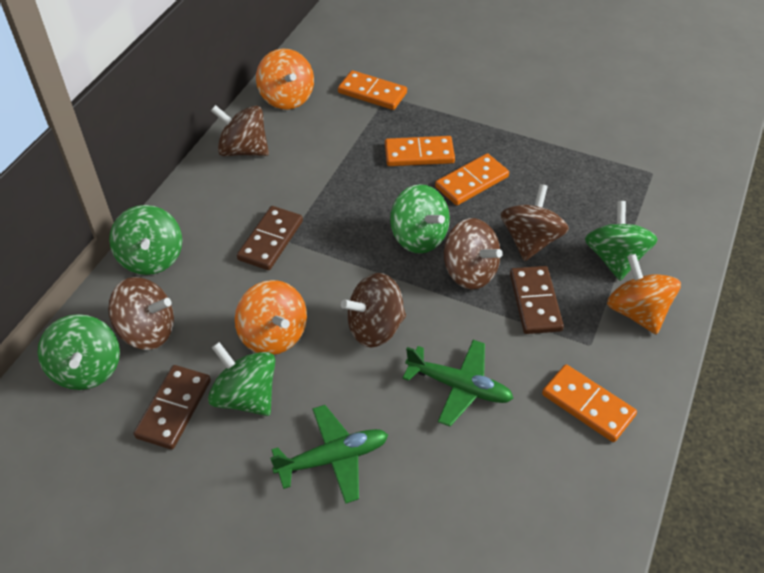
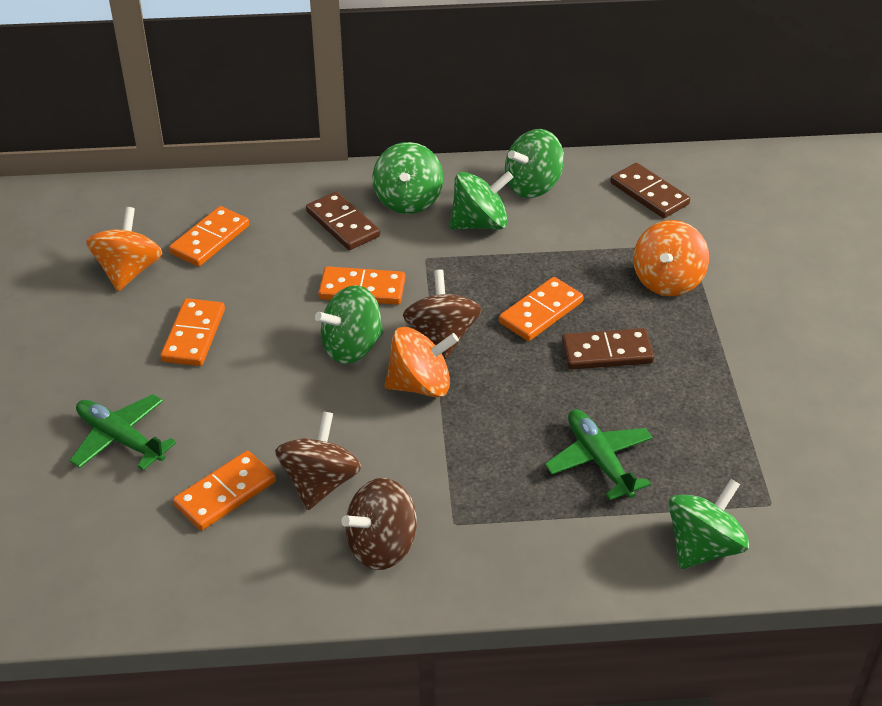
brown spinning top: [108,277,174,350] [211,105,269,156] [341,273,406,347] [444,218,503,290] [501,184,569,261] = 5 -> [275,411,362,510] [341,478,417,570] [403,270,482,359] = 3
orange domino: [338,70,407,110] [385,136,455,166] [435,153,509,205] [542,364,637,442] = 4 -> [160,298,225,366] [169,206,249,267] [173,451,276,531] [318,266,405,305] [499,277,584,341] = 5

